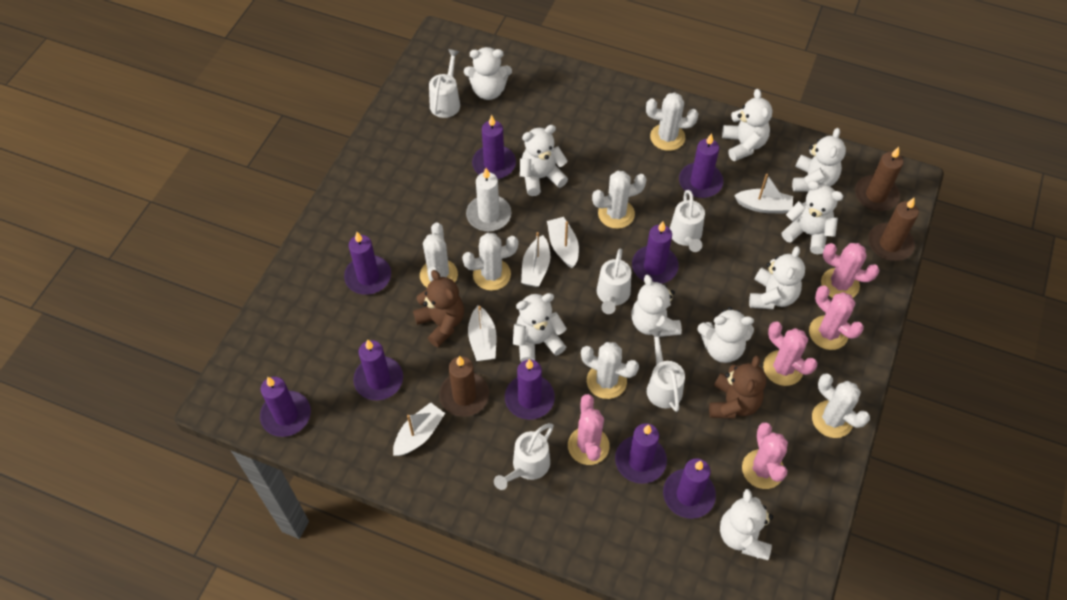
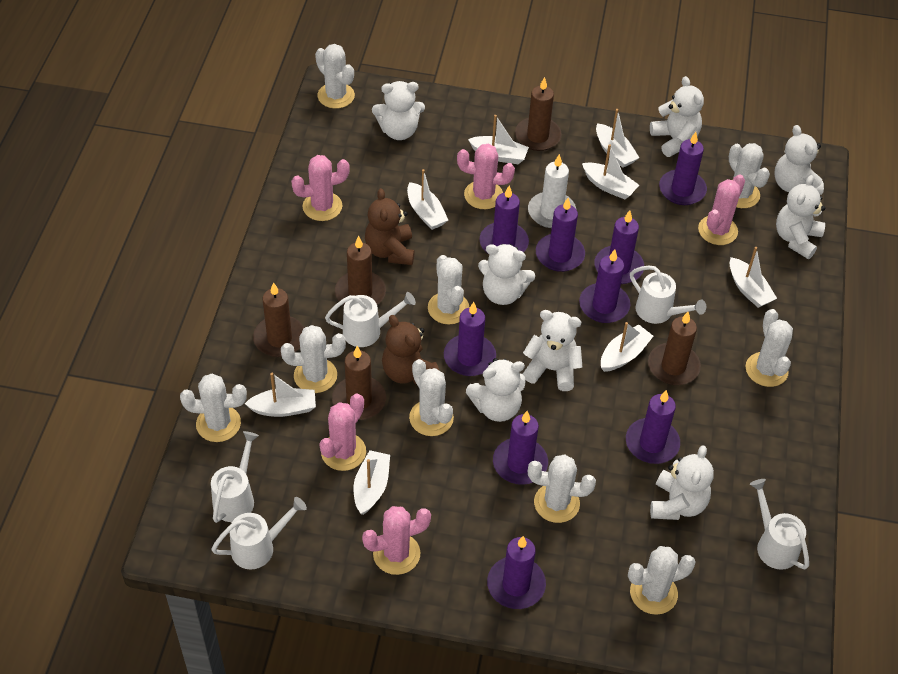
brown candle: [439,356,489,417] [855,147,903,211] [868,198,919,261] = 3 -> [253,282,304,357] [332,346,386,420] [335,236,386,305] [515,77,562,151] [648,312,701,385] = 5
white boat: [393,402,445,456] [468,305,497,361] [521,232,550,287] [547,217,579,268] [734,174,793,214] = 5 -> [245,373,316,417] [354,450,390,515] [407,169,448,230] [468,115,529,164] [582,144,639,199] [596,109,640,168] [601,322,653,372] [729,247,777,308] = 8
white cactus: [420,223,458,287] [462,233,518,291] [581,342,639,399] [592,171,647,229] [646,92,698,151] [812,373,870,438] = 6 -> [180,374,247,442] [281,325,346,393] [315,44,355,109] [409,359,454,436] [428,255,469,325] [528,454,596,523] [628,546,695,615] [729,143,770,208] [746,309,793,387] = 9
white teddy bear: [464,47,512,100] [513,293,567,362] [520,125,568,196] [632,275,682,337] [698,307,754,363] [720,489,773,560] [722,89,772,161] [749,246,805,309] [782,181,844,254] [792,128,846,192] = 10 -> [372,81,425,140] [466,358,526,422] [478,244,535,305] [523,310,582,391] [650,76,704,157] [650,445,714,520] [774,125,824,195] [776,175,825,259] = 8

